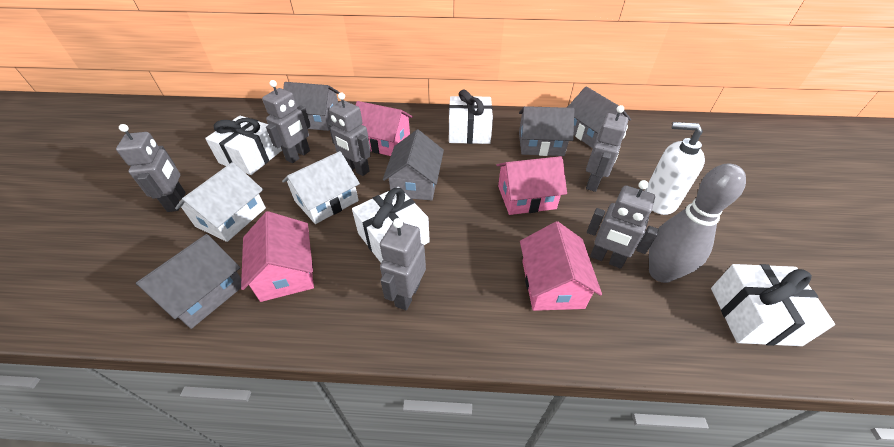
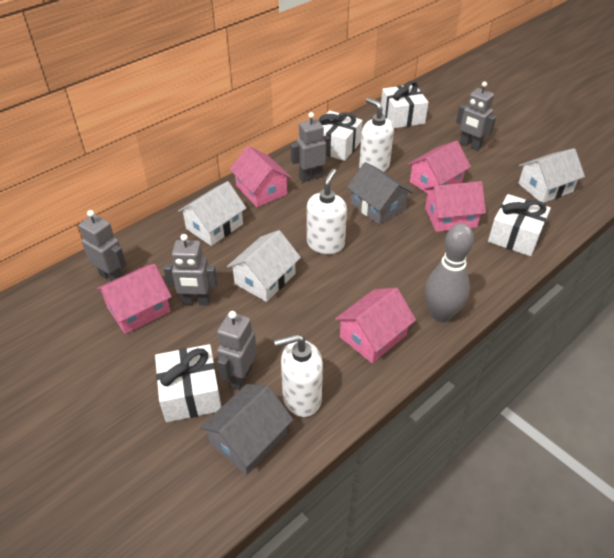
grey house: [136,234,241,329] [283,82,340,131] [383,130,444,200] [519,106,575,156] [567,86,631,148] = 5 -> [200,384,293,475] [347,162,413,225] = 2
grey robot: [116,124,186,212] [262,80,311,163] [328,92,371,176] [380,218,426,310] [586,105,628,192] [587,180,659,269] = 6 -> [79,210,126,281] [164,234,218,306] [217,311,257,390] [291,112,330,182] [456,82,496,151] = 5
pink house: [241,211,314,302] [356,101,413,156] [496,156,567,215] [520,221,602,311] = 4 -> [96,264,172,334] [230,146,292,207] [335,288,416,363] [407,141,471,194] [424,181,486,232] = 5
white house: [175,162,266,242] [282,151,360,224] = 2 -> [178,181,246,246] [227,230,301,302] [518,148,585,203] = 3
white soap dispenser: [644,122,705,215] = 1 -> [274,334,323,417] [307,169,347,254] [359,98,394,172] = 3

